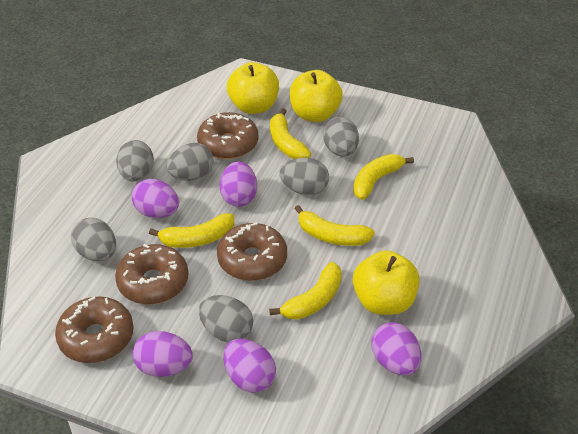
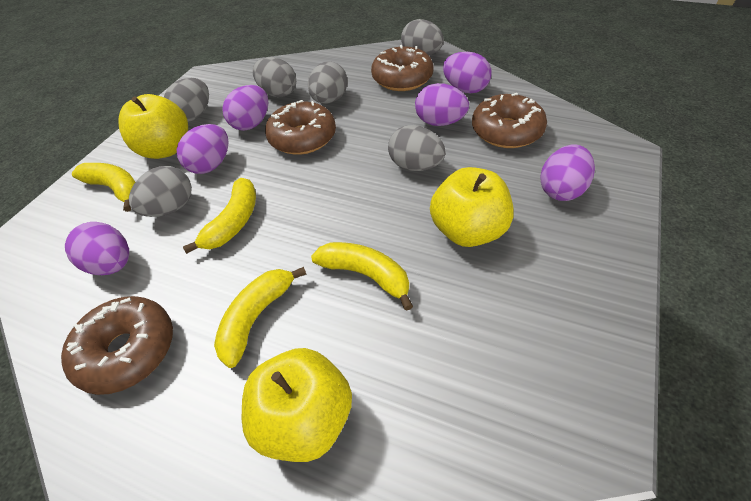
purple egg: [132,179,179,218] [132,331,193,377] [220,161,257,207] [223,339,276,393] [371,322,421,375] = 5 -> [65,222,129,275] [177,124,229,174] [222,85,268,131] [415,83,469,126] [443,52,491,94] [540,144,595,201] = 6
yellow banana: [149,213,235,248] [269,262,342,319] [270,109,311,159] [294,205,375,246] [353,154,414,200] = 5 -> [72,163,135,212] [183,178,256,254] [214,267,306,368] [311,242,413,311] = 4

